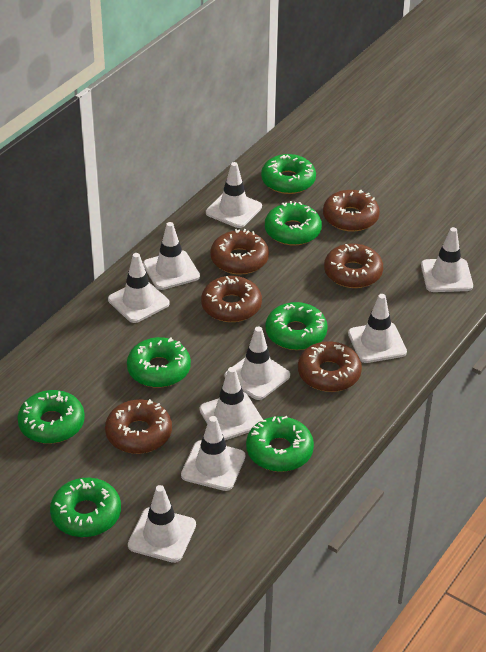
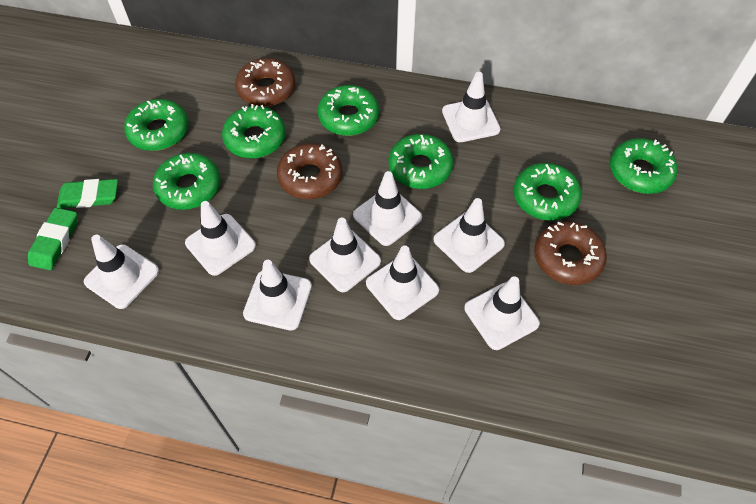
brown donut: [105,399,172,454] [201,276,262,322] [210,229,269,275] [298,341,362,392] [323,189,380,232] [324,243,383,288] = 6 -> [235,58,295,107] [277,143,342,199] [534,221,607,285] = 3
green eraser: none = 0 -> [28,208,77,270] [57,179,118,208] = 2

